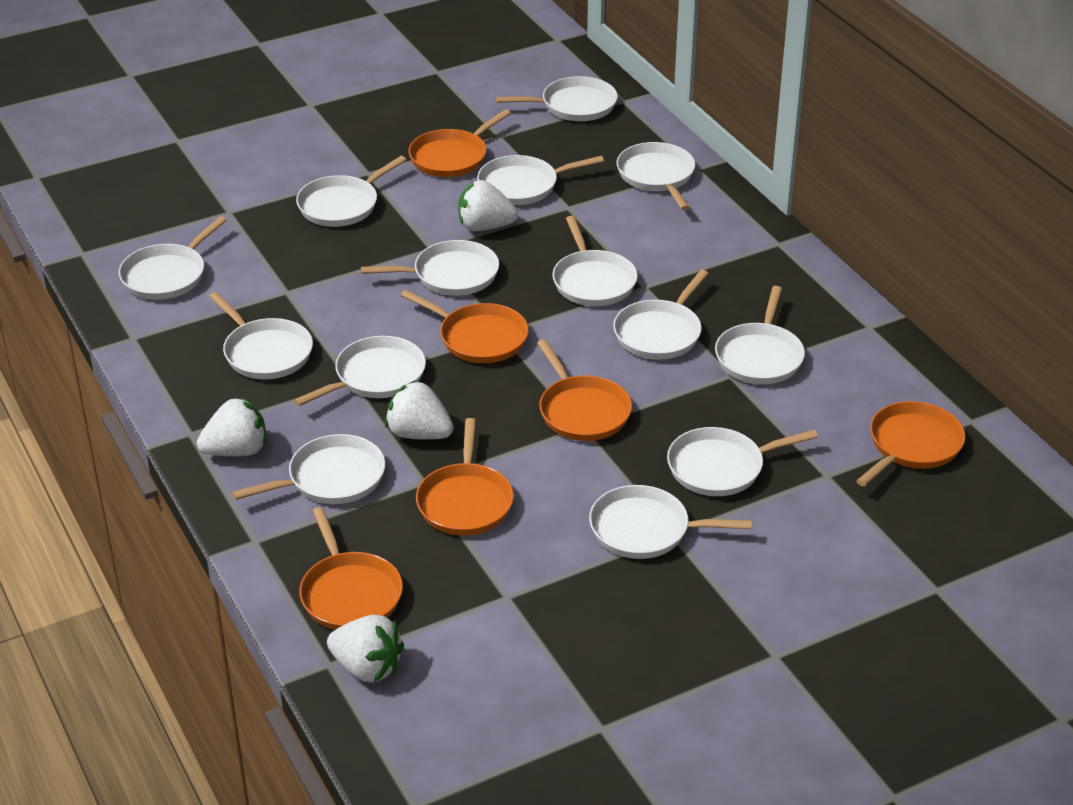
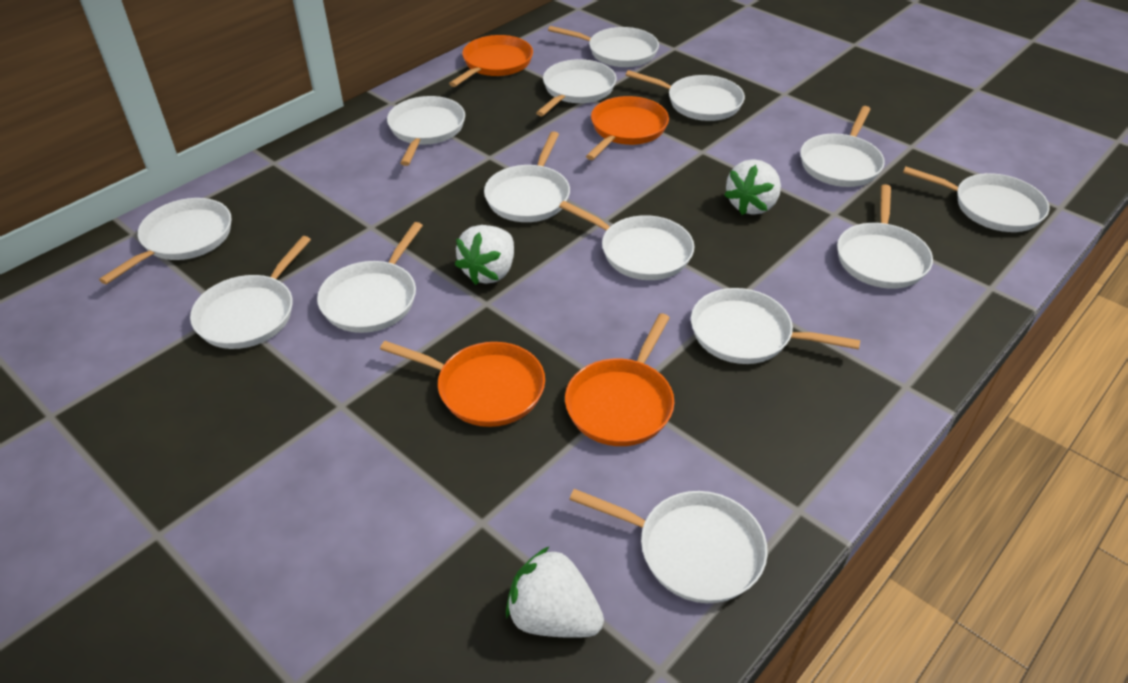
orange pan: [299,507,403,630] [401,290,529,363] [409,109,511,177] [416,418,514,536] [537,340,632,441] [857,401,966,486] = 6 -> [380,341,545,427] [449,35,533,87] [565,313,674,446] [586,96,669,160] = 4
white strawberry: [197,397,266,456] [327,615,404,683] [385,381,453,440] [458,180,518,231] = 4 -> [455,225,514,285] [506,547,604,638] [724,159,781,215] = 3

